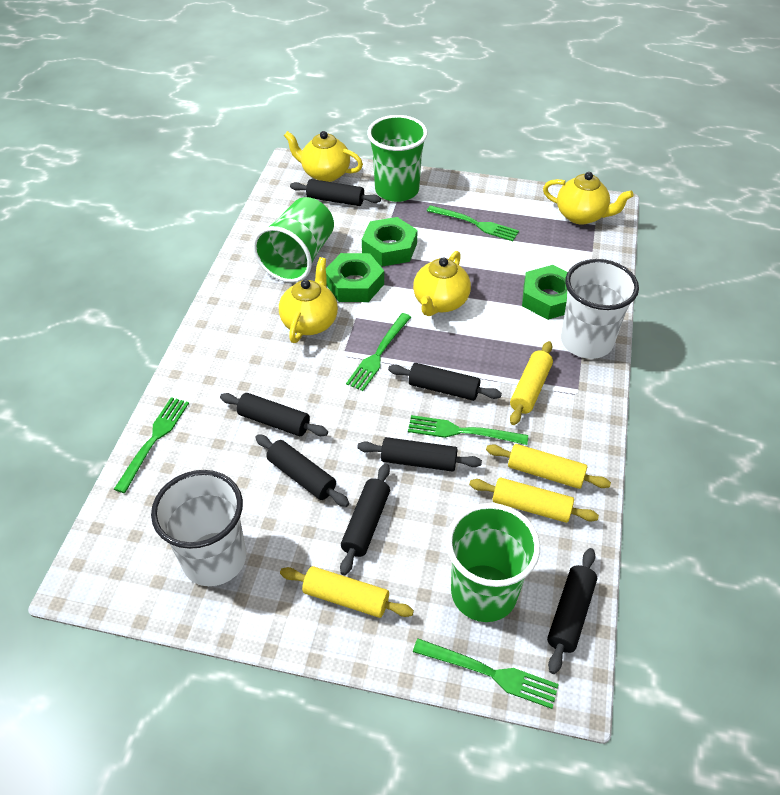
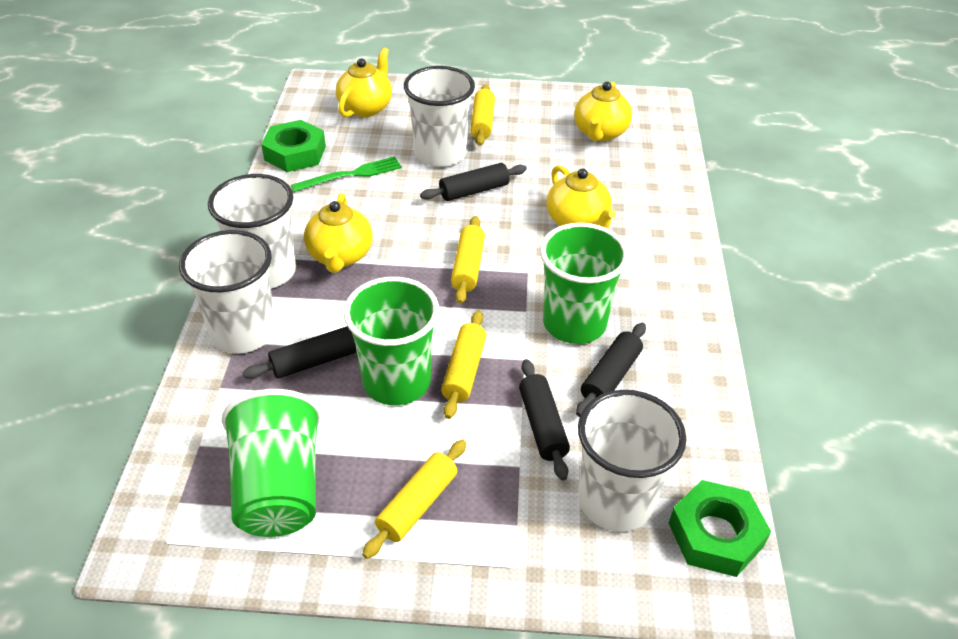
black rolling pin: [220,393,328,436] [255,434,349,507] [290,179,381,206] [340,463,390,575] [357,437,482,472] [388,363,502,401] [547,548,597,674] = 7 -> [242,327,357,379] [420,163,527,201] [519,359,570,481] [576,322,646,417] = 4
green fork: [114,397,189,493] [346,313,411,391] [408,415,528,445] [413,638,559,709] [427,205,519,241] = 5 -> [291,156,402,192] = 1
green nut: [326,253,384,302] [362,217,418,267] [522,265,568,320] = 3 -> [261,120,326,172] [669,480,771,577] = 2
white cup: [151,470,246,586] [561,259,639,359] = 2 -> [179,230,276,353] [208,174,296,289] [404,66,475,167] [578,390,687,532] = 4

